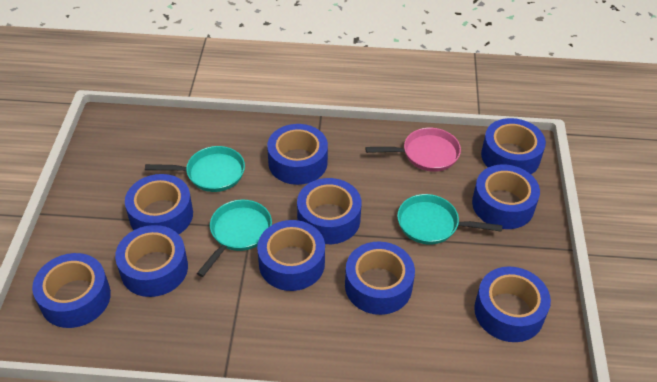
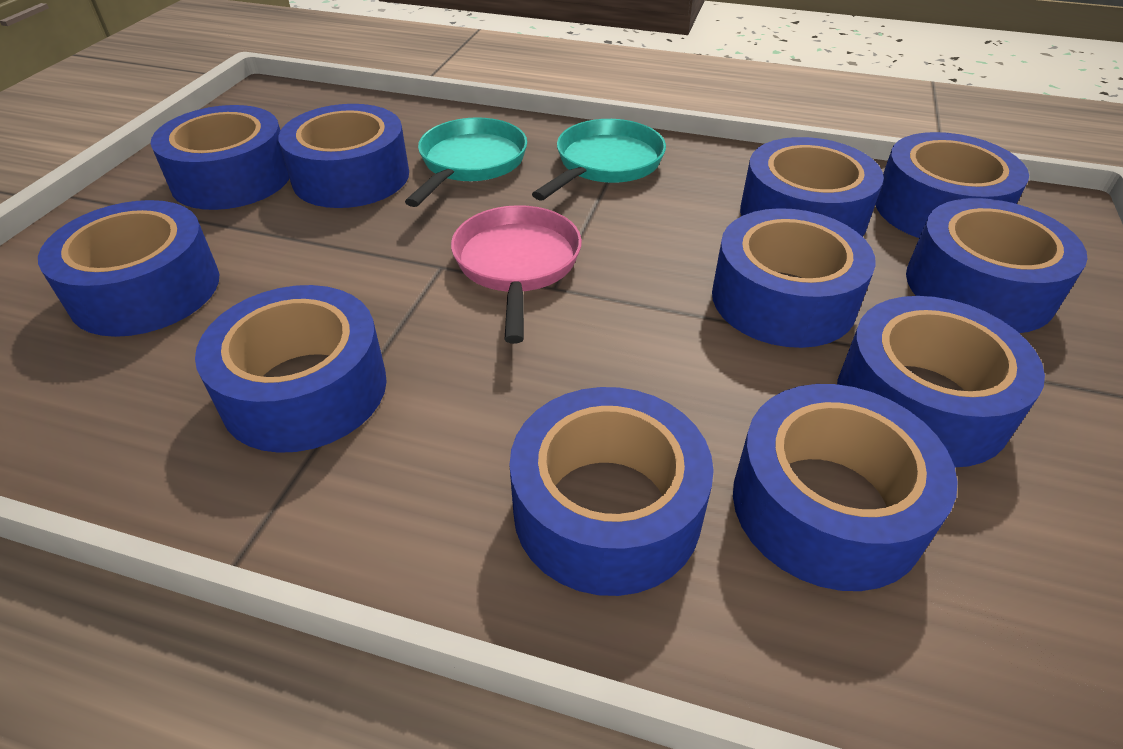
blue tape: [32,253,111,328] [115,225,188,297] [125,174,193,234] [257,220,325,291] [267,124,328,185] [297,178,361,244] [345,242,415,315] [472,165,540,229] [474,267,551,342] [481,118,546,174] = 10 -> [38,200,219,337] [151,105,290,210] [195,285,387,453] [278,104,409,208] [509,387,714,596] [712,208,876,348] [733,384,958,591] [740,137,884,237] [837,296,1045,467] [875,132,1029,238] [906,198,1088,333] = 11
turquoise pan: [145,146,245,192] [197,200,272,277] [397,194,502,245] = 3 -> [405,117,527,207] [532,119,666,201] = 2

